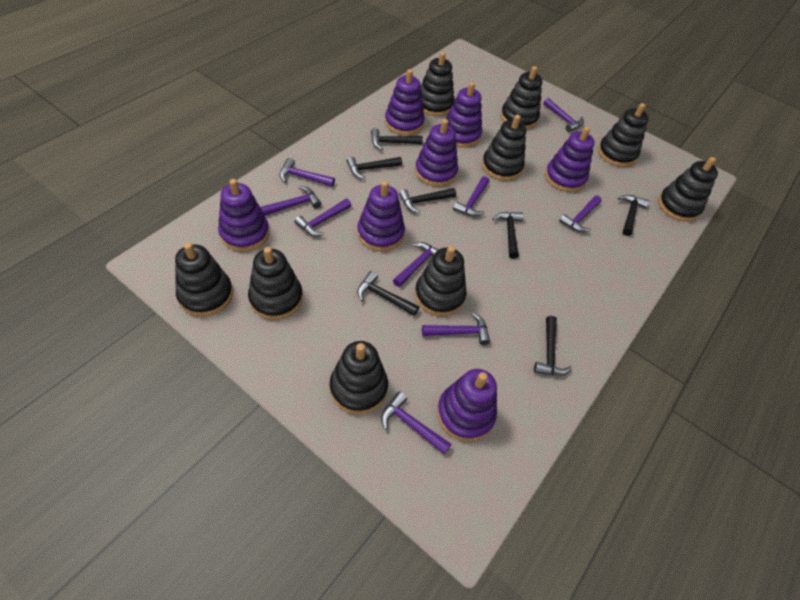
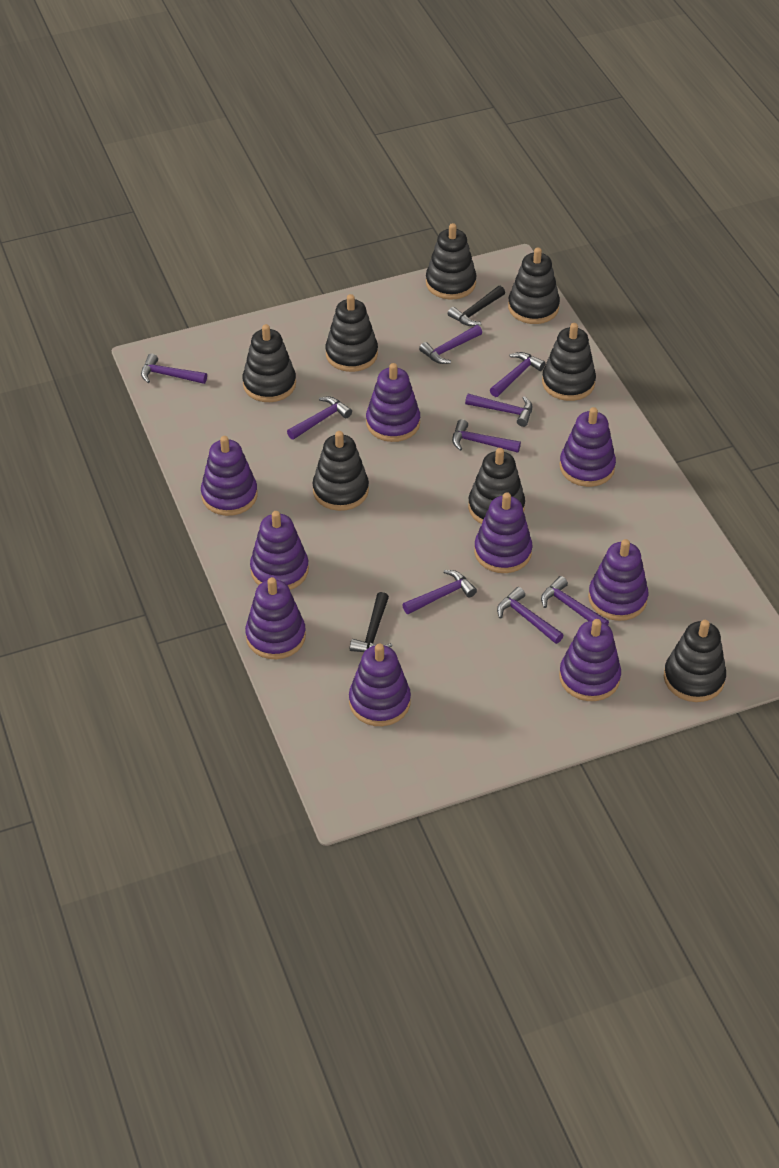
black hammer: [347,156,402,179] [357,271,419,316] [371,128,423,150] [399,188,456,213] [493,212,523,259] [534,316,572,376] [618,195,649,236] = 7 -> [350,592,393,652] [448,286,505,326] = 2
black stacking toy: [175,242,233,317] [248,247,303,320] [330,341,388,414] [415,246,467,316] [420,52,455,116] [482,115,526,181] [501,66,542,130] [598,103,649,167] [658,157,718,222] = 9 -> [242,324,296,402] [313,431,369,511] [325,294,378,372] [426,223,476,300] [468,448,525,524] [508,248,560,324] [542,323,596,401] [664,620,726,702] = 8
purple stacking toy: [218,179,270,252] [357,181,405,251] [385,69,425,135] [415,119,458,187] [437,369,497,442] [446,82,482,148] [545,127,595,192] = 7 -> [201,436,258,516] [245,577,306,659] [250,511,309,590] [349,644,411,726] [366,363,420,442] [474,492,532,573] [559,619,621,701] [560,407,616,487] [588,539,648,621] = 9

